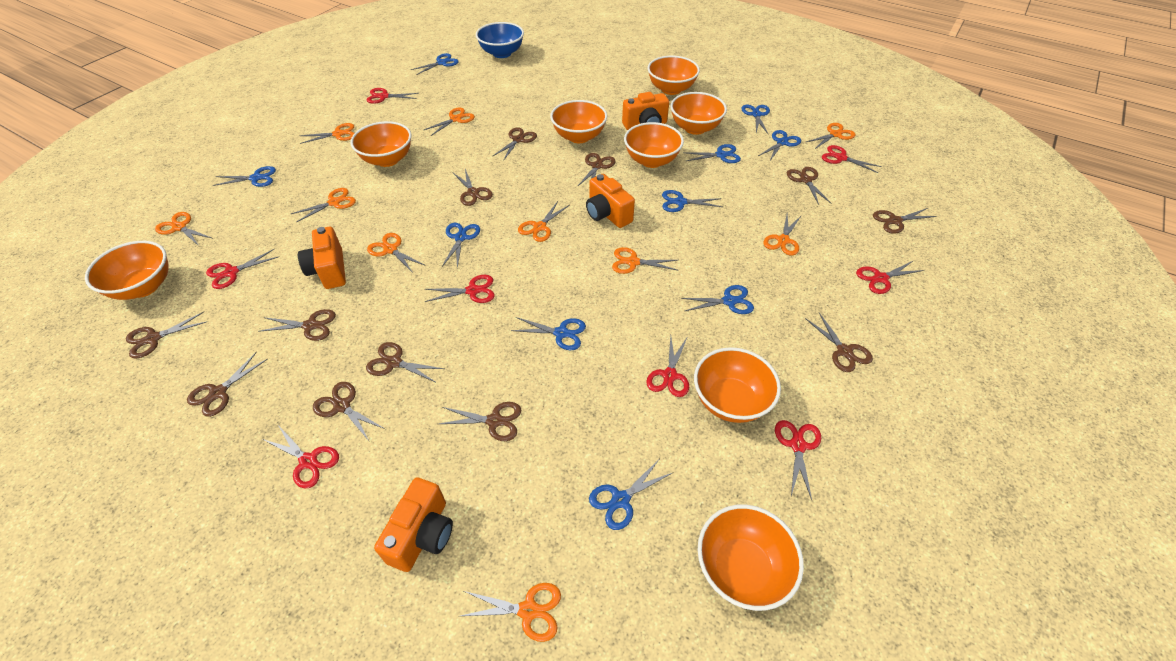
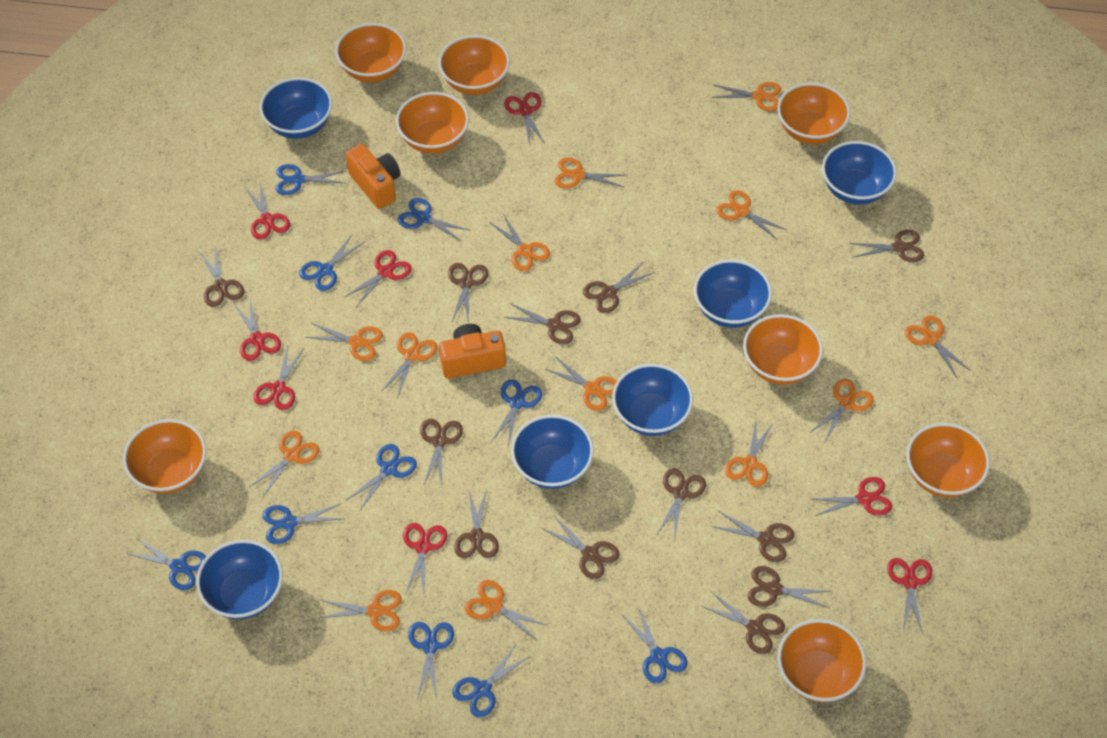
blue bowl: [476,22,524,58] = 1 -> [196,540,283,619] [260,77,332,139] [511,415,594,489] [612,364,693,436] [694,260,772,328] [822,141,897,205] = 6
orange camera: [298,227,346,289] [374,477,453,572] [586,174,635,228] [622,92,669,130] = 4 -> [346,144,401,209] [439,324,506,379] = 2
orange scissors: [155,212,212,246] [291,188,356,222] [300,123,354,144] [367,233,426,273] [424,107,475,136] [461,583,561,642] [518,201,570,242] [612,247,679,274] [763,215,802,256] [806,123,856,149] = 10 -> [248,431,319,498] [305,323,383,361] [319,590,402,632] [381,332,437,398] [465,580,548,640] [490,214,550,271] [545,356,617,411] [554,158,624,188] [712,82,781,111] [716,190,787,240] [725,421,774,487] [811,379,874,442] [905,316,971,377] = 13

